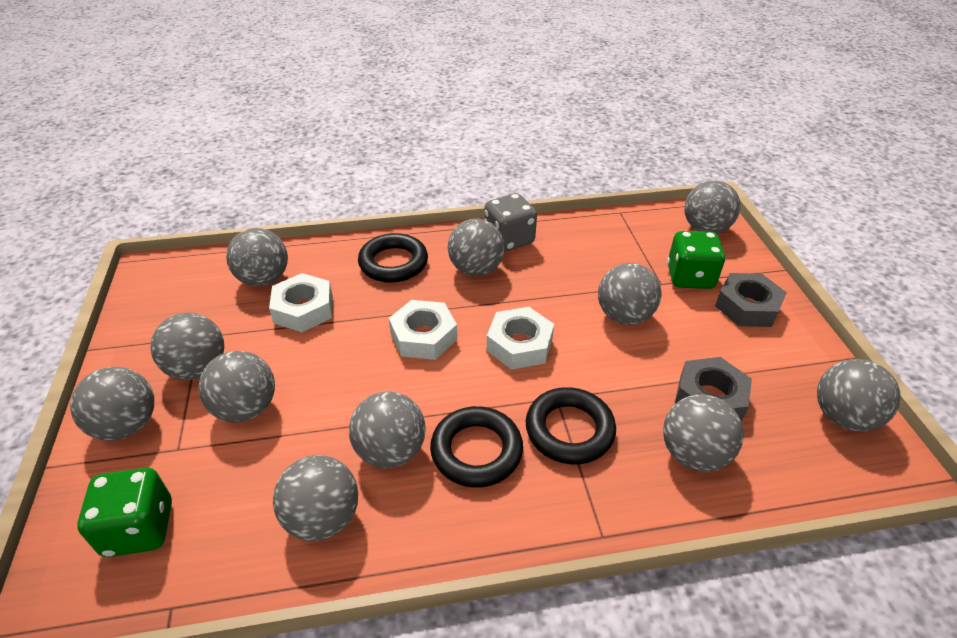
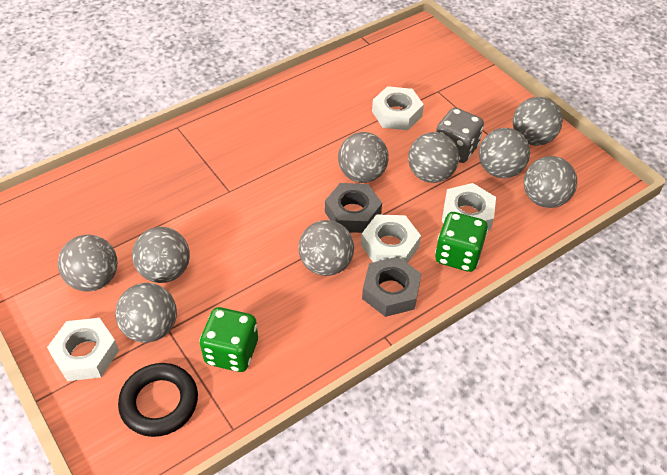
black ring: [358,233,428,283] [430,406,523,488] [526,387,616,464] = 3 -> [118,363,198,437] = 1
grey ball: [70,367,154,441] [150,313,224,380] [198,351,275,423] [226,228,288,287] [273,455,358,541] [349,391,426,468] [448,219,505,276] [598,263,662,325] [663,394,744,472] [684,181,741,234] [817,359,901,431] = 11 -> [58,235,118,292] [115,283,177,343] [132,227,190,283] [298,220,354,276] [338,132,389,183] [408,132,459,183] [479,128,530,178] [513,97,563,146] [524,156,577,208] = 9
white nut: [269,273,333,332] [389,300,457,360] [487,307,554,370] = 3 -> [47,318,119,381] [361,214,421,263] [372,86,424,130] [442,183,496,231] = 4

